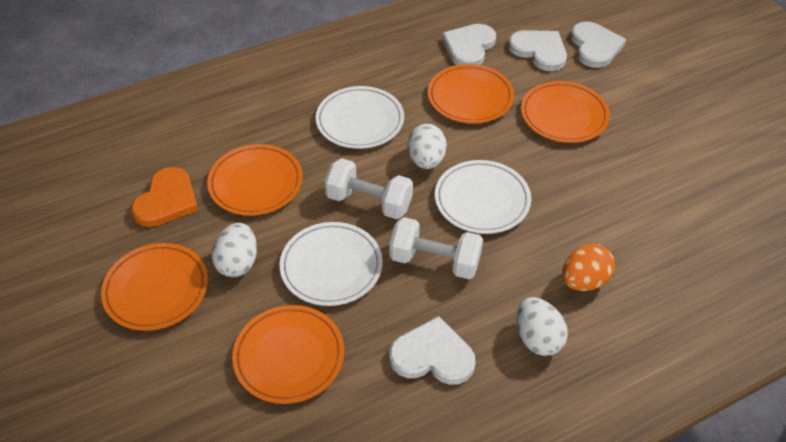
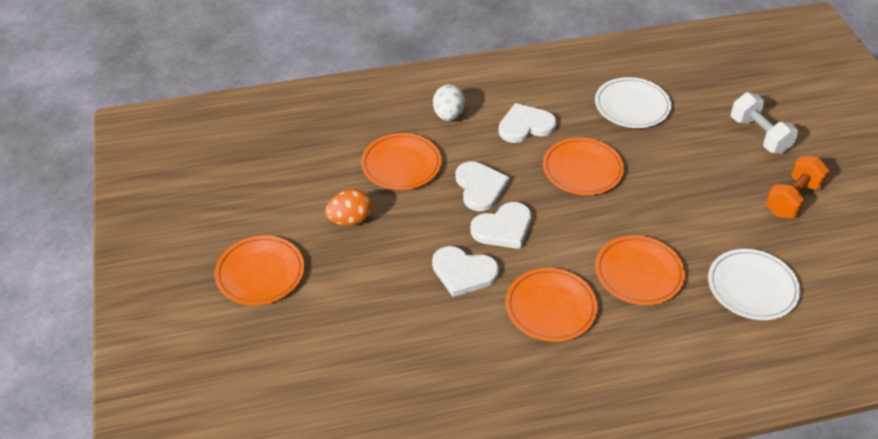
orange dumbbell: none = 0 -> [766,156,830,219] = 1
orange heart: [131,167,198,227] = 1 -> none = 0
white dumbbell: [324,158,413,219] [389,217,483,279] = 2 -> [731,92,798,154] = 1
white egg: [212,223,257,277] [408,124,447,169] [516,297,568,356] = 3 -> [433,84,465,121] = 1
white plate: [280,222,383,306] [316,86,404,149] [435,160,531,234] = 3 -> [595,77,672,128] [708,249,801,320] = 2

